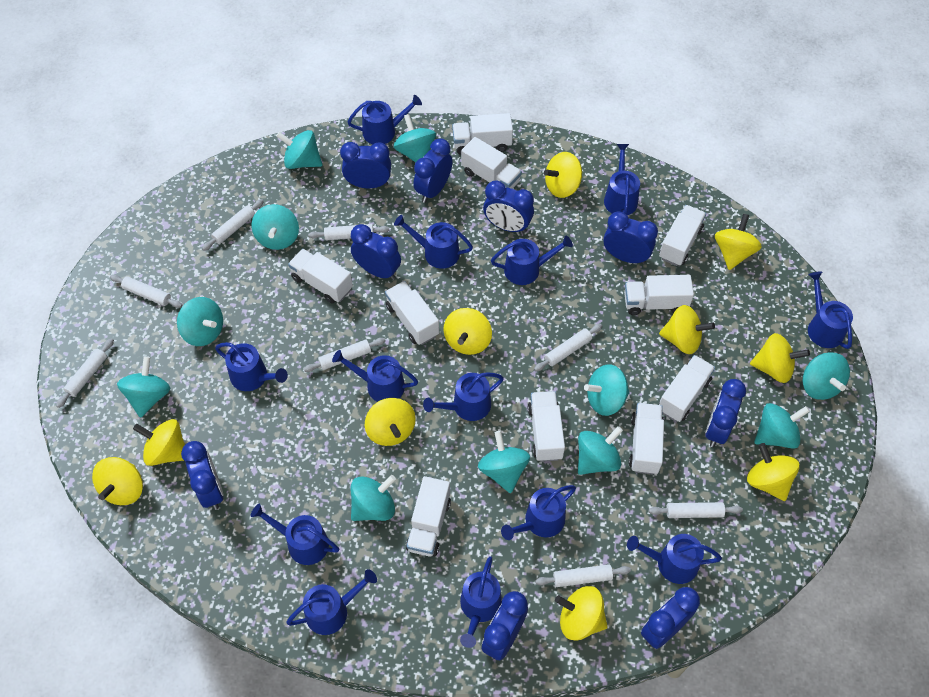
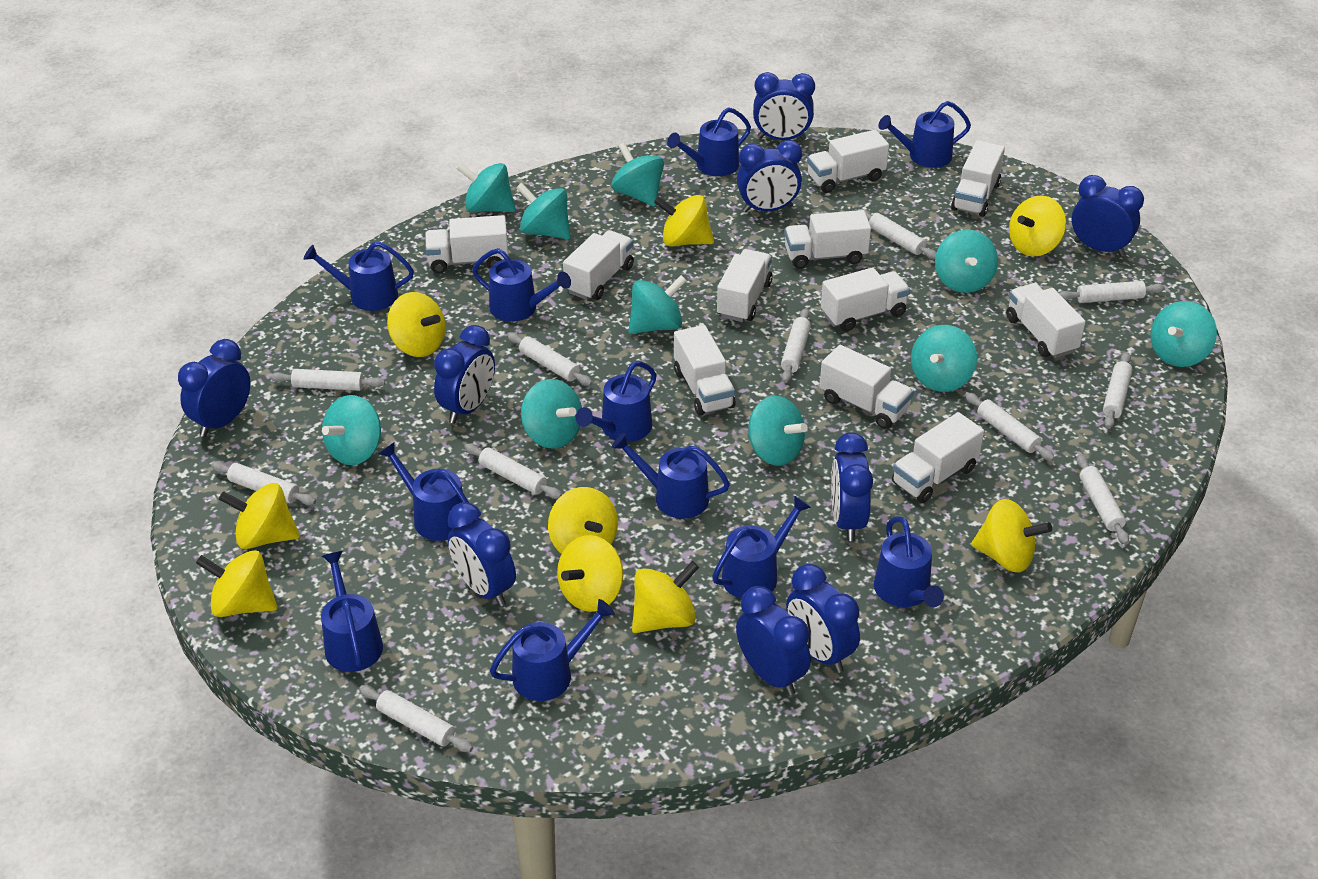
blue watering can: [215,342,288,391] [251,504,339,565] [286,569,377,635] [332,350,418,402] [348,95,422,144] [394,215,473,269] [423,372,504,421] [460,556,502,648] [491,235,573,285] [501,485,576,540] [604,144,640,215] [627,534,722,584] [808,271,853,349] = 13 -> [304,241,414,311] [321,551,383,672] [379,442,469,541] [472,248,571,322] [490,599,615,701] [576,361,656,442] [612,433,730,519] [667,107,751,176] [712,495,811,599] [874,516,944,607] [878,101,971,168] = 11
turquoise spinning top: [117,356,170,418] [177,297,223,346] [252,204,299,250] [276,130,323,169] [351,475,396,521] [393,114,436,163] [478,431,530,493] [578,426,623,475] [584,364,630,416] [754,403,810,449] [803,352,850,400] = 11 -> [322,395,381,465] [456,163,516,212] [516,182,570,239] [521,379,582,449] [611,142,664,207] [628,275,687,334] [748,396,808,466] [911,325,977,392] [935,229,998,293] [1150,301,1217,367] = 10
white rolling pin: [56,338,114,408] [110,275,182,308] [202,199,264,251] [304,338,385,372] [308,224,389,241] [534,324,602,371] [535,564,631,587] [649,502,743,518] = 8 -> [211,461,316,505] [270,369,385,391] [359,685,473,752] [464,443,562,499] [507,332,593,386] [781,308,811,383] [858,209,937,259] [965,392,1055,461] [1059,281,1165,303] [1076,454,1129,545] [1103,352,1133,429] = 11
white truck: [288,249,353,304] [385,281,439,345] [406,476,451,557] [452,113,513,155] [461,137,522,189] [528,391,565,462] [624,275,694,315] [629,403,664,475] [659,205,706,266] [659,355,715,422] = 10 -> [425,215,509,273] [563,230,634,300] [674,325,736,416] [717,249,773,322] [784,210,871,269] [807,130,889,193] [820,345,914,429] [821,267,910,332] [892,412,984,503] [951,140,1005,217] [1006,283,1085,358] = 11
yellow spinning top: [92,457,143,505] [133,419,185,466] [365,398,416,446] [443,308,492,355] [544,152,582,198] [555,586,608,641] [659,305,715,354] [715,214,762,270] [747,443,800,501] [750,333,810,383] = 10 -> [196,550,277,617] [219,483,300,549] [387,292,445,357] [548,487,618,554] [557,535,623,612] [632,561,699,633] [654,195,714,247] [971,499,1052,572] [1009,195,1066,256] = 9

